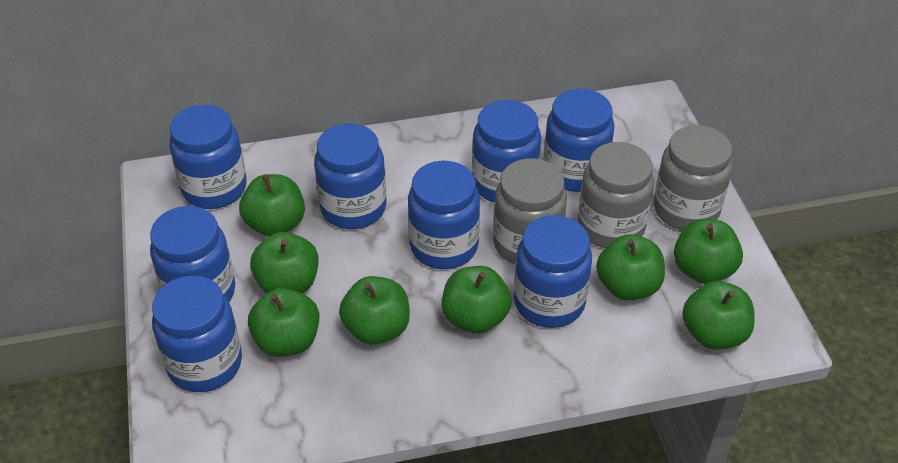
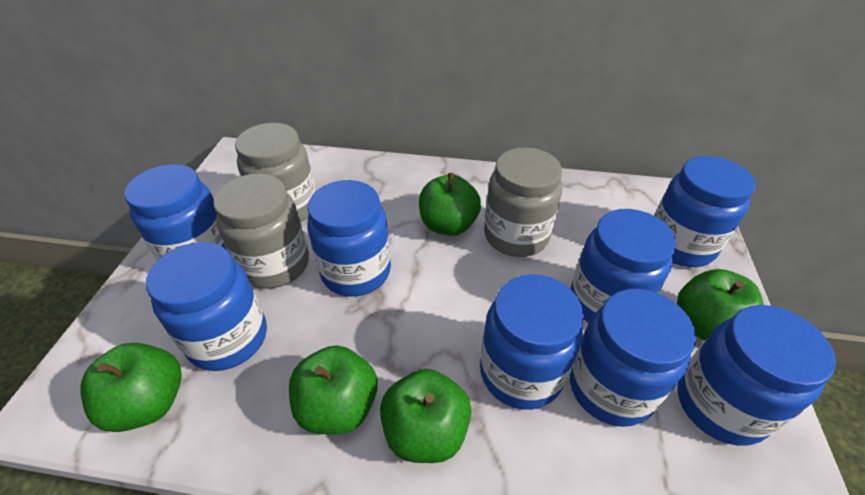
green apple: [239,174,305,237] [248,288,319,357] [250,232,319,293] [339,276,410,345] [442,266,512,334] [596,234,665,300] [674,219,743,284] [682,281,755,349] = 8 -> [80,343,182,432] [289,345,378,434] [380,369,471,463] [419,173,481,236] [677,269,764,341] = 5

